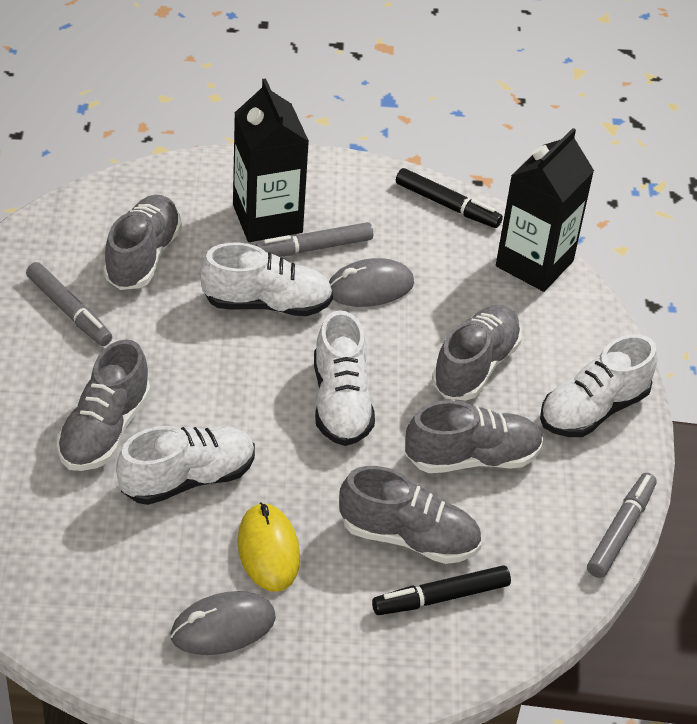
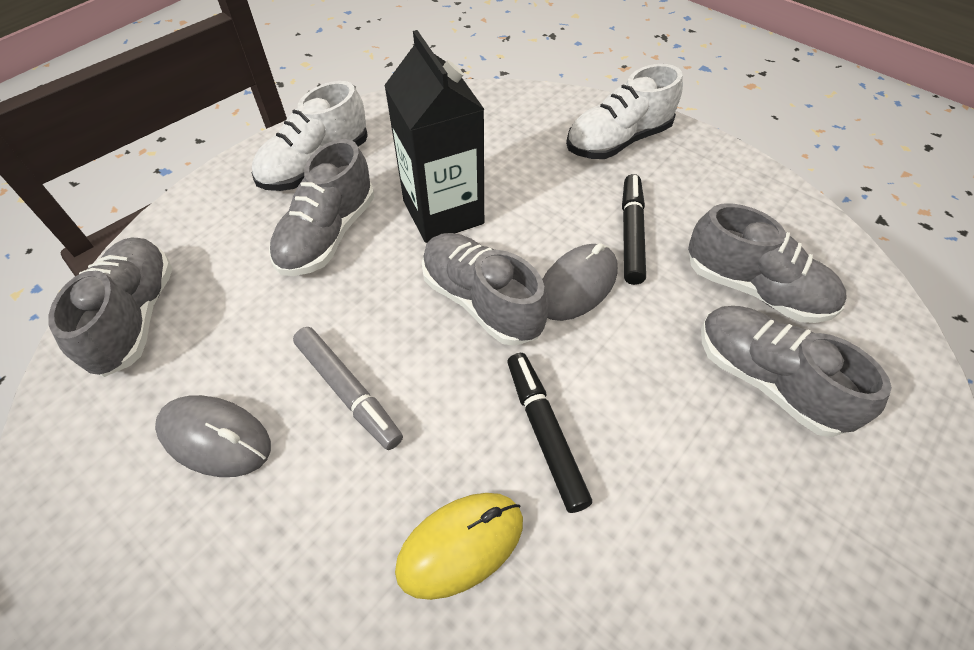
black carton: [233,78,309,242] [496,128,594,292] = 2 -> [384,30,484,243] = 1
grey marker: [26,262,112,346] [255,222,373,257] [587,473,657,578] = 3 -> [293,327,403,450] = 1
white shoe: [116,426,255,505] [200,243,333,316] [314,310,375,446] [540,334,657,437] = 4 -> [252,81,368,191] [566,64,683,159] = 2

